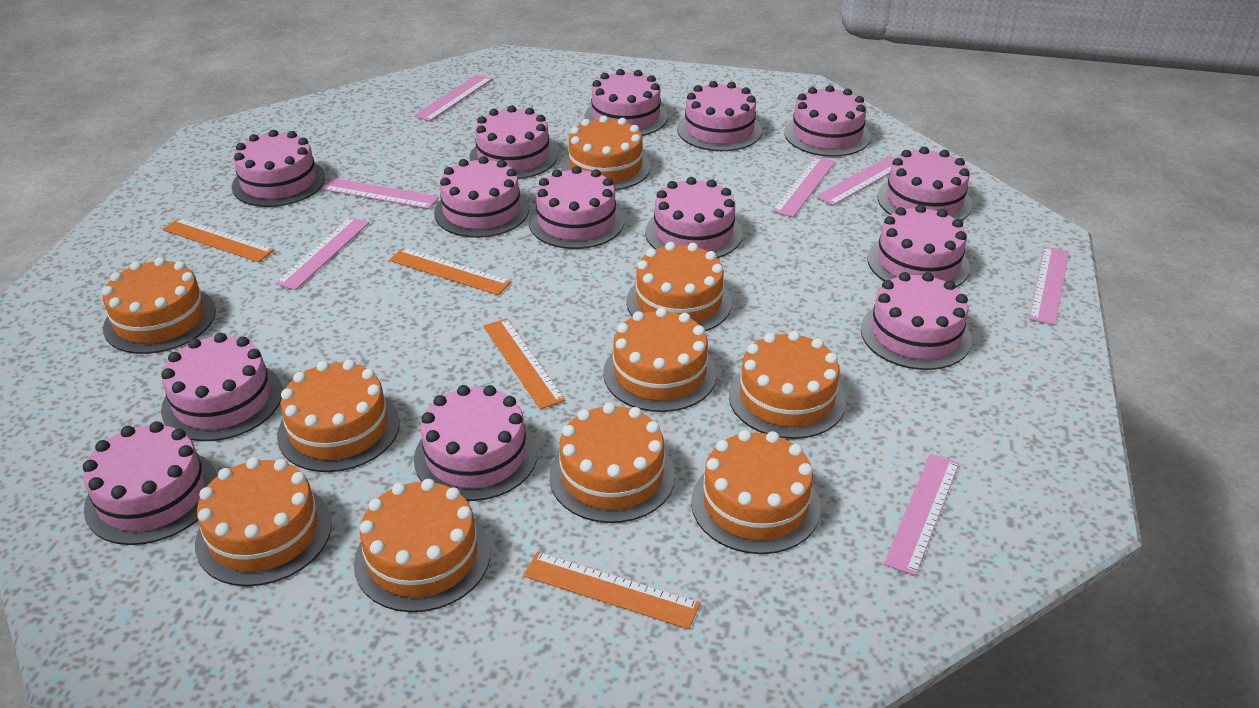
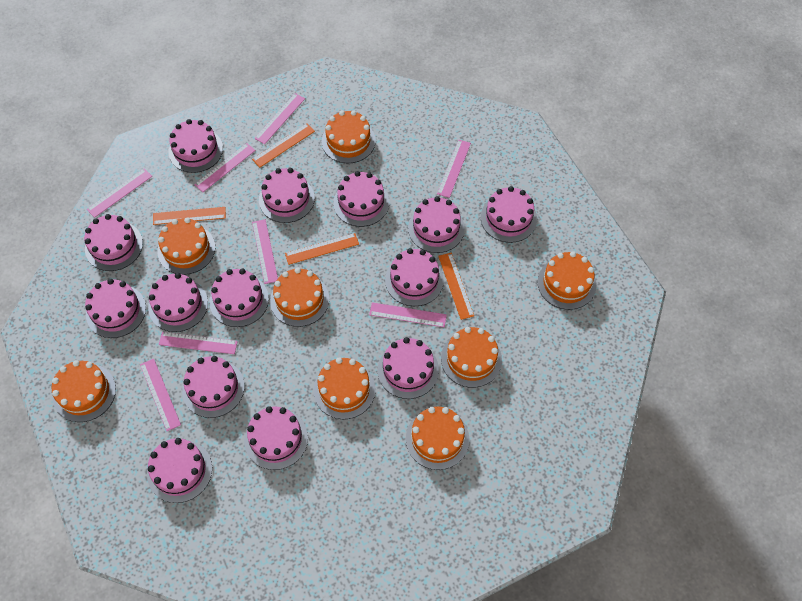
orange cake: [102,257,216,354] [195,457,332,586] [277,360,400,472] [354,479,491,612] [550,403,675,523] [561,115,651,190] [603,307,717,412] [626,242,732,331] [691,430,821,554] [729,331,846,439] = 10 -> [52,360,116,422] [157,217,215,275] [270,268,329,327] [313,357,376,419] [322,110,376,163] [406,406,469,470] [441,327,502,388] [537,251,596,310] = 8
pink ruler: [275,217,369,290] [322,178,439,209] [414,74,492,121] [772,157,835,217] [816,156,896,206] [884,454,959,576] [1029,246,1069,325] = 7 -> [87,168,152,218] [140,359,181,431] [159,332,238,354] [194,143,256,192] [252,219,278,284] [254,93,305,144] [369,302,447,327] [437,140,471,198] = 8

